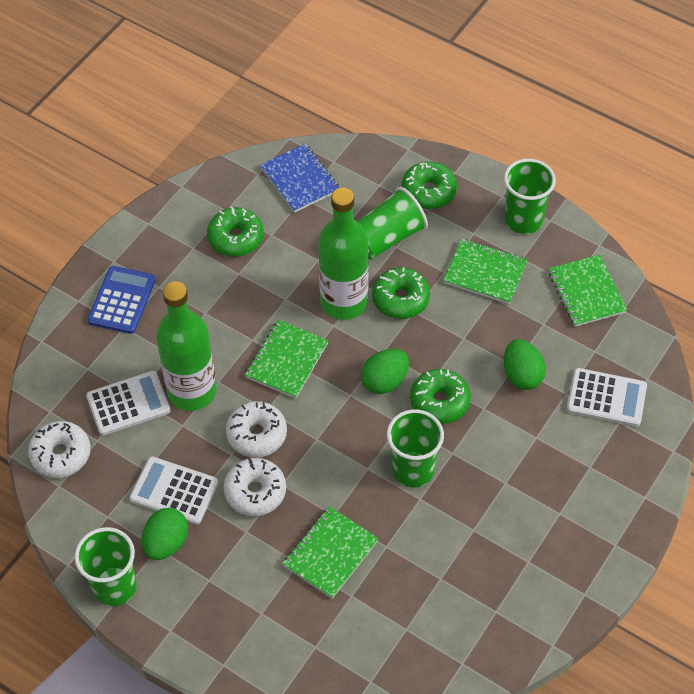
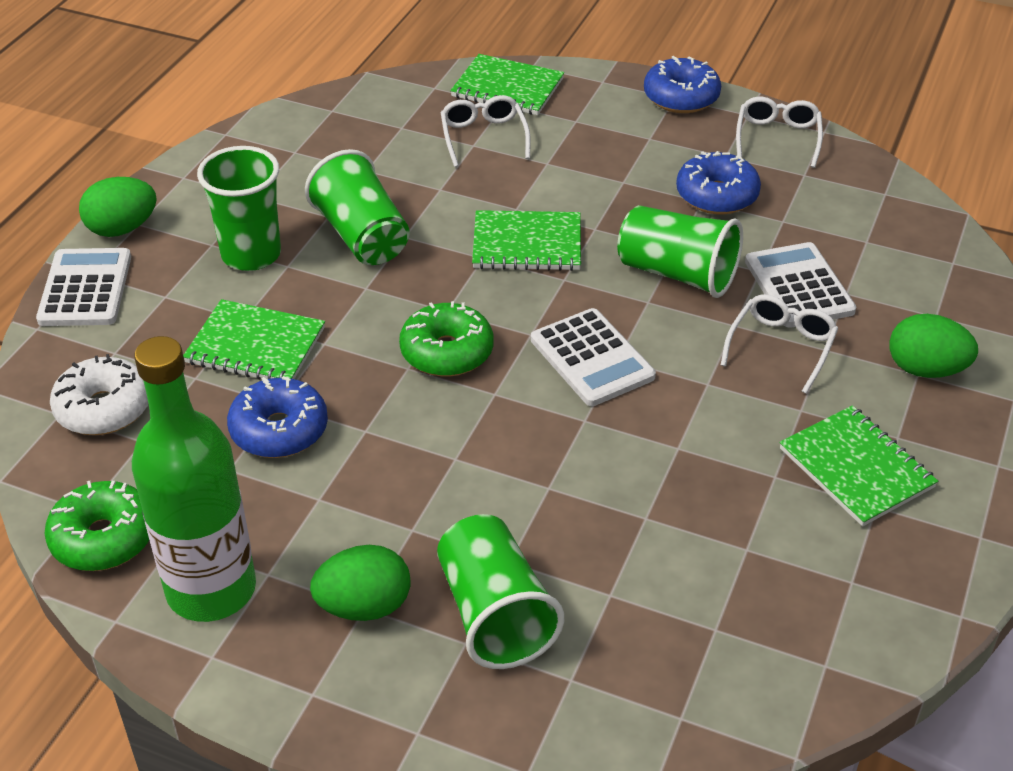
blue calculator: [87,266,156,334] = 1 -> none = 0
blue donut: none = 0 -> [227,376,328,458] [644,56,721,113] [676,151,761,214] = 3
blue notebook: [260,144,340,213] = 1 -> none = 0
green bottle: [156,282,217,411] [318,188,369,320] = 2 -> [132,336,256,622] = 1
green donut: [207,207,264,256] [372,267,430,319] [402,162,457,209] [410,369,471,424] = 4 -> [45,481,149,571] [399,301,493,376] = 2
white donut: [28,421,91,478] [223,458,286,516] [226,401,287,458] = 3 -> [50,354,148,435] = 1
white glasses: none = 0 -> [441,95,531,167] [721,294,839,394] [736,97,823,168] = 3

